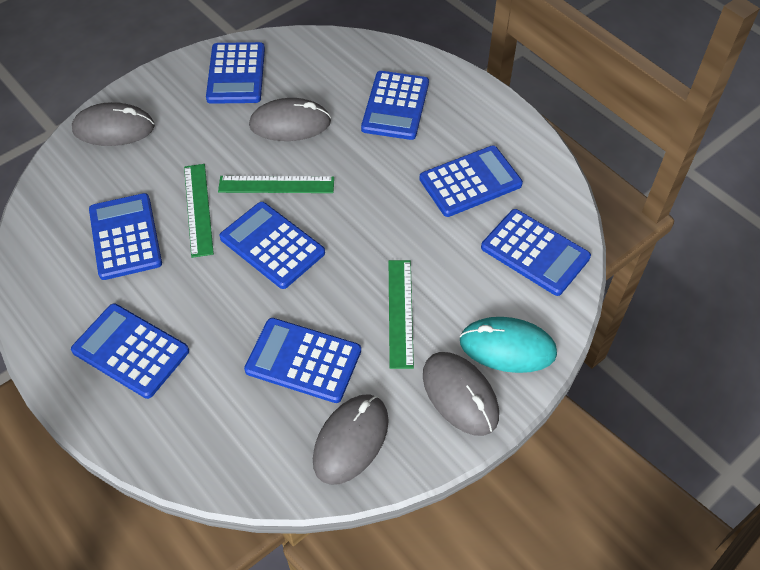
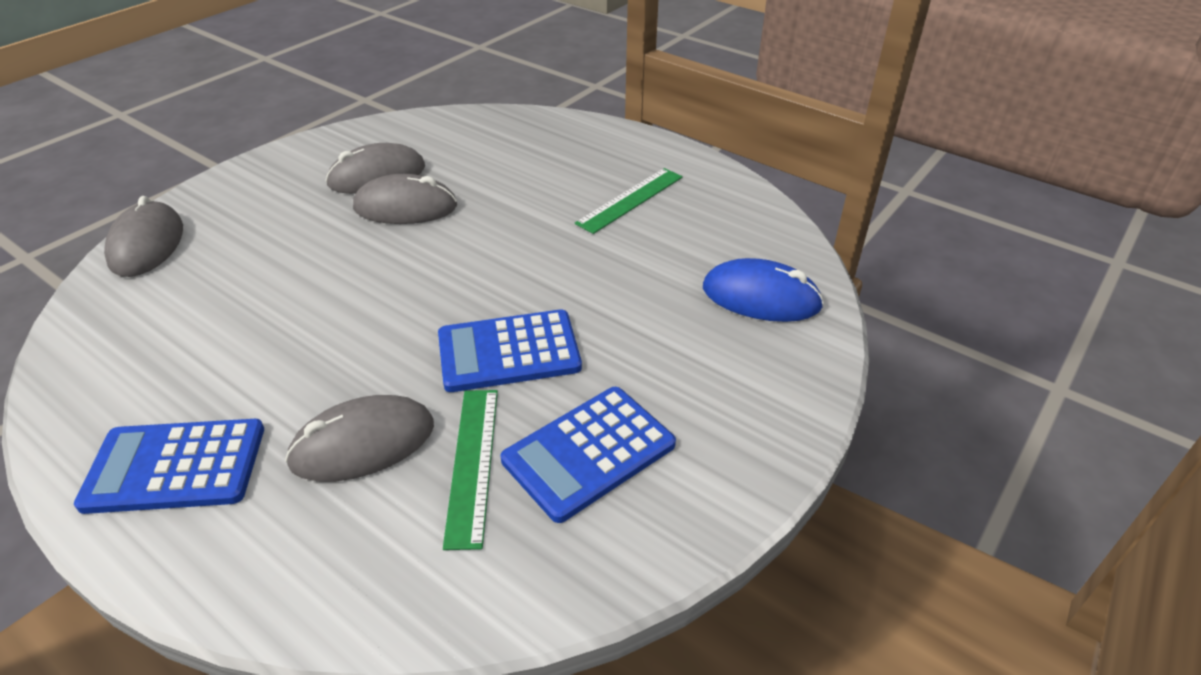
blue calculator: [71,304,189,399] [89,193,162,280] [206,42,265,104] [220,202,325,289] [244,318,361,403] [361,71,429,140] [419,146,523,217] [481,209,591,296] = 8 -> [74,419,264,514] [438,309,582,392] [501,387,676,523] = 3
blue mouse: none = 0 -> [703,258,824,322] = 1
green ruler: [184,164,214,258] [218,176,334,193] [389,260,414,369] = 3 -> [443,390,498,550] [575,168,683,234] = 2
turquoise mouse: [460,317,557,373] = 1 -> none = 0

